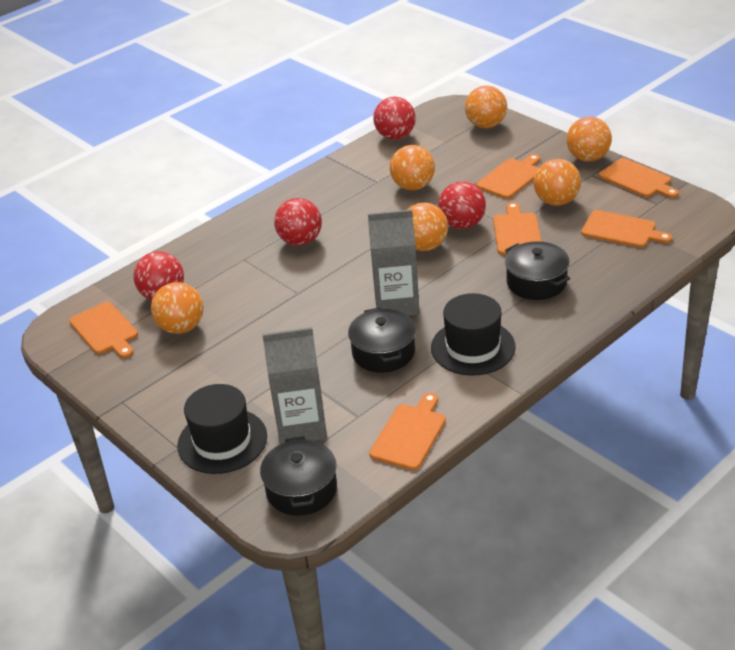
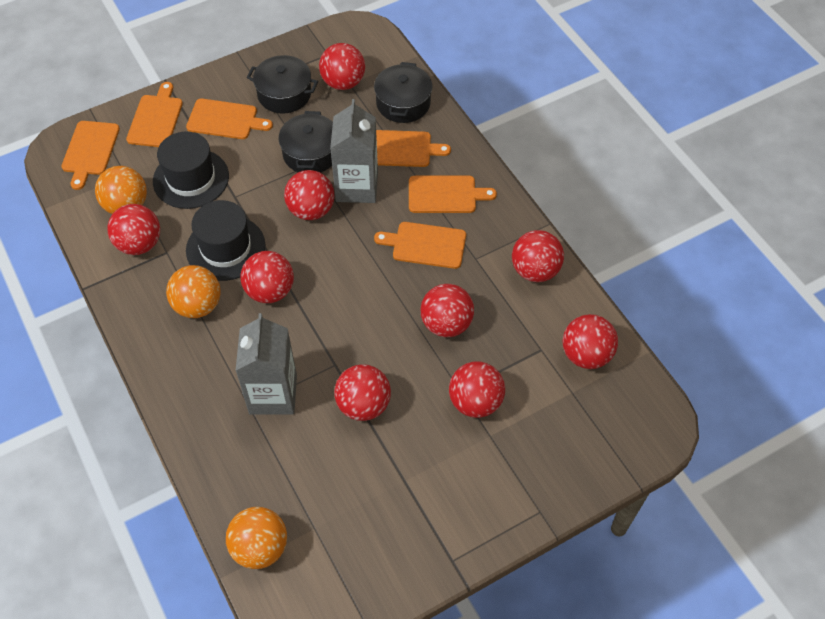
orange ball: [151,282,203,334] [390,145,435,190] [407,202,448,251] [465,86,507,128] [534,159,581,206] [567,116,612,162] = 6 -> [95,166,147,214] [166,265,221,318] [226,507,287,569] = 3
red ball: [133,251,184,300] [274,198,322,246] [373,97,416,140] [438,181,486,229] = 4 -> [107,204,160,255] [240,251,294,303] [284,170,335,220] [319,43,365,90] [334,364,391,421] [421,284,474,337] [449,361,505,418] [512,230,564,282] [563,314,618,369] = 9

